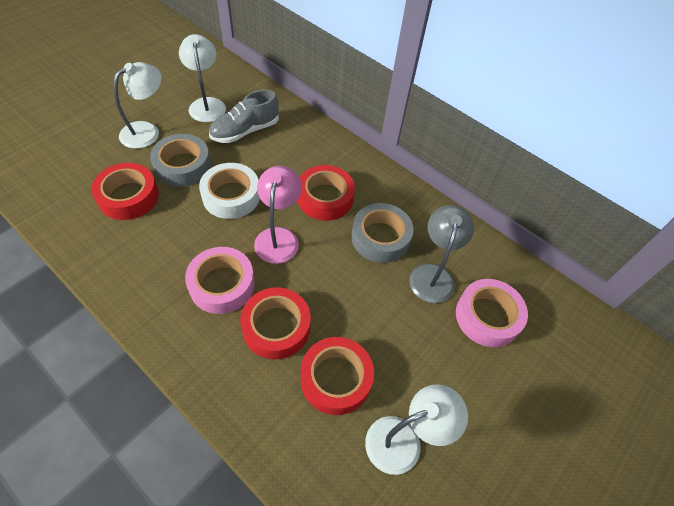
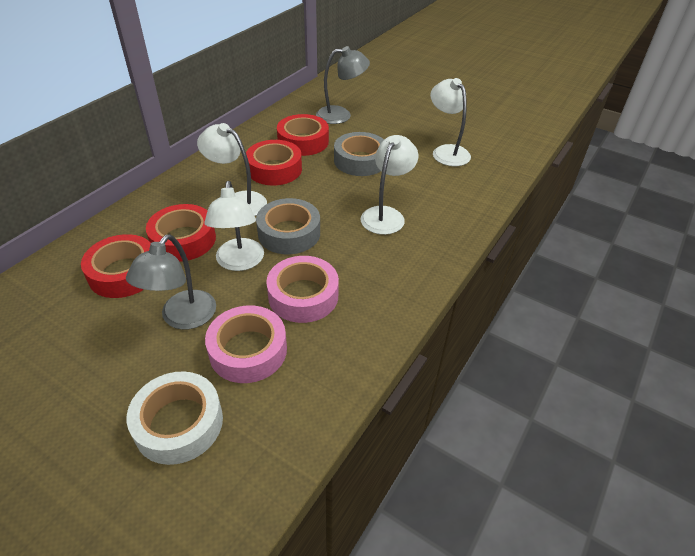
grey lamp: [409,205,474,303] = 1 -> [126,234,216,330] [316,46,370,124] = 2
grey shoe: [209,90,279,143] = 1 -> none = 0
pink lamp: [254,166,302,264] = 1 -> none = 0
white lamp: [114,62,161,149] [179,34,226,122] [365,384,468,475] = 3 -> [197,123,267,216] [204,181,264,271] [361,135,418,235] [430,78,471,166] = 4

